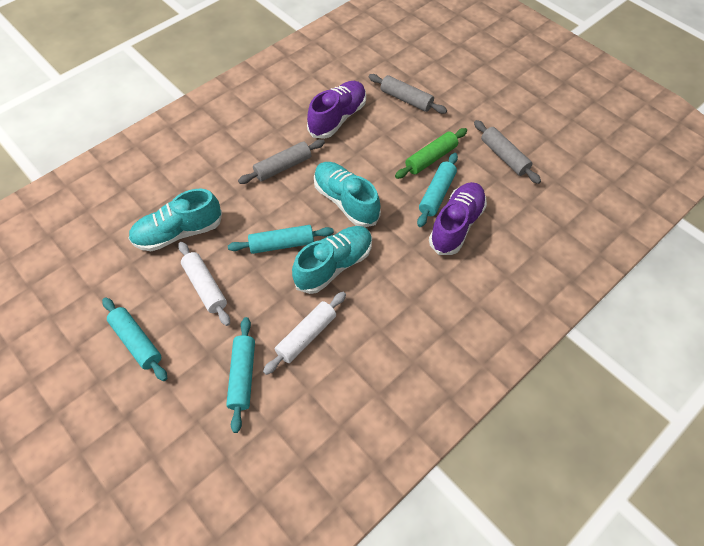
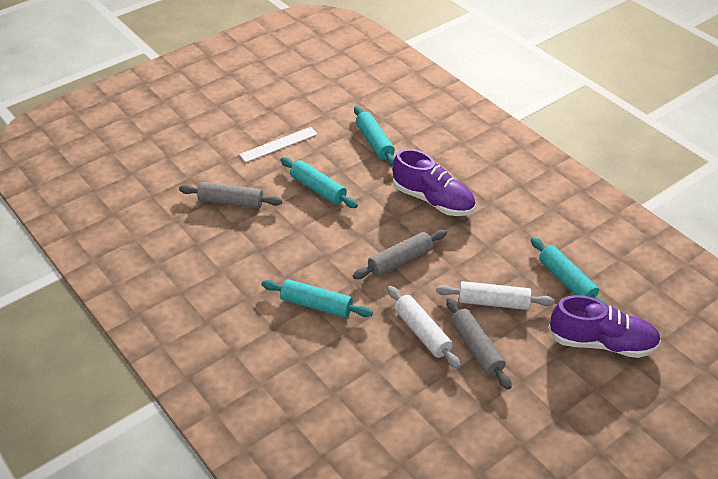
green rolling pin: [395,128,467,179] = 1 -> none = 0
turquoise shoe: [128,189,222,251] [292,226,372,294] [314,162,381,227] = 3 -> none = 0
white ruler: none = 0 -> [239,127,318,162] = 1

